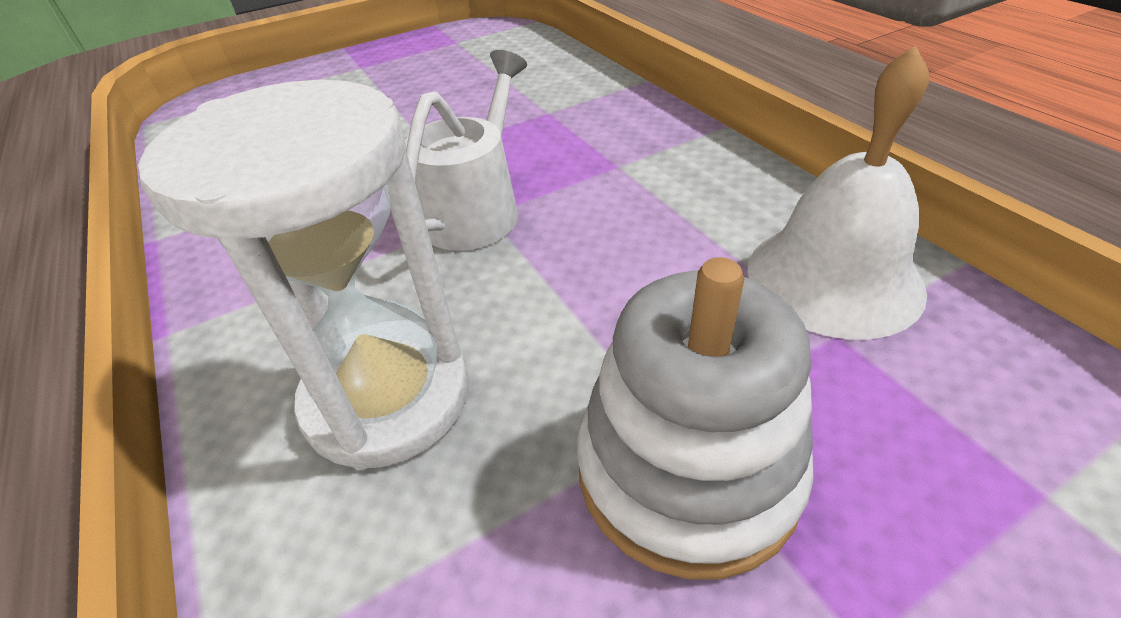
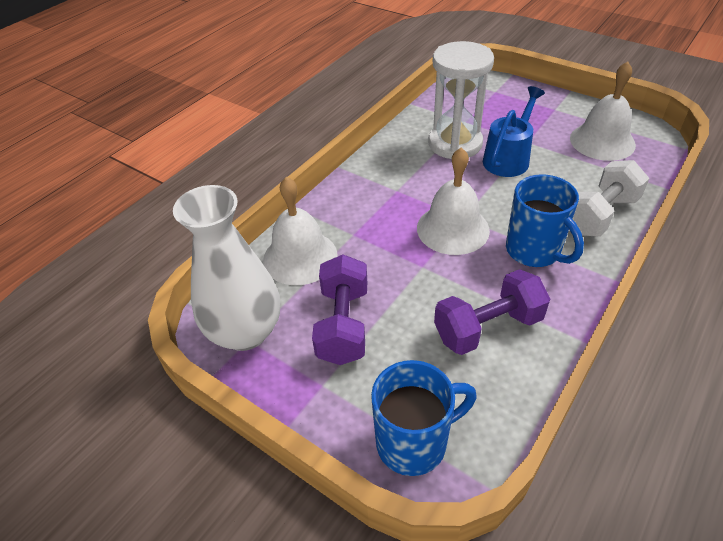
blue mug: none = 0 -> [371,360,477,476] [506,174,584,267] = 2
blue watering can: none = 0 -> [483,86,545,177] = 1
purple dumbbell: none = 0 -> [312,254,367,365] [434,269,550,355] = 2
white bell: [748,45,929,339] = 1 -> [263,177,338,285] [417,147,490,255] [570,61,636,161] = 3
white dumbbell: none = 0 -> [572,160,649,237] = 1
white stacking toy: [577,257,814,579] = 1 -> none = 0
white vase: none = 0 -> [173,185,280,351] = 1
white watering can: [405,50,527,251] = 1 -> none = 0

